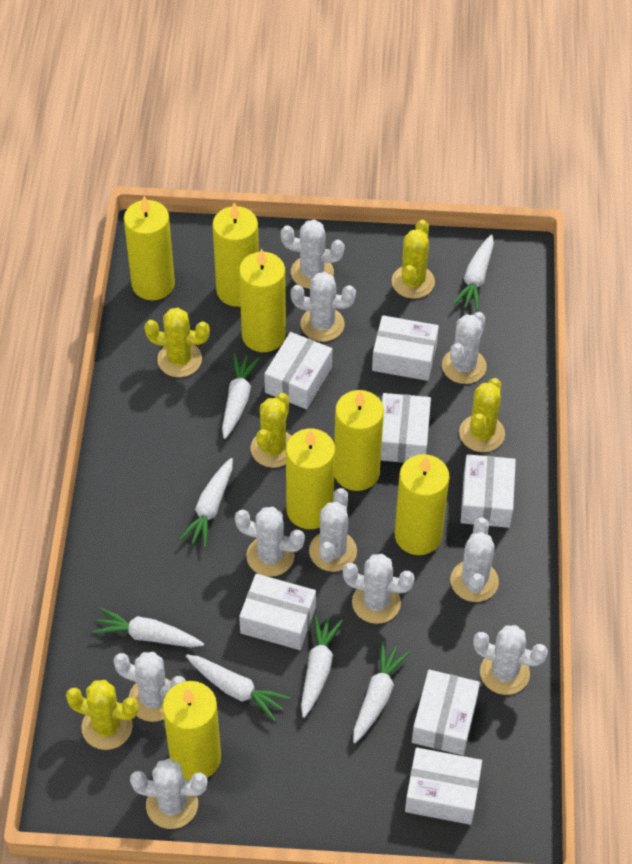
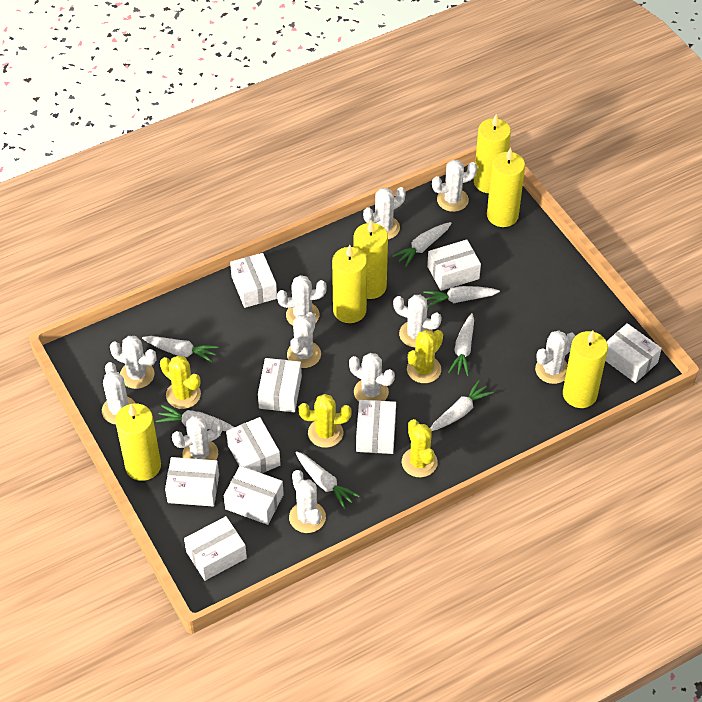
white box: [239,574,316,650] [264,332,332,409] [372,315,439,381] [381,393,431,463] [405,748,482,825] [412,670,480,755] [461,454,516,528] = 7 -> [165,457,219,507] [184,516,247,581] [224,466,284,525] [226,417,281,473] [230,253,277,308] [258,358,302,412] [356,400,396,454] [427,240,481,291] [605,323,662,383] = 9
white cactus: [113,652,186,722] [130,759,207,829] [235,507,305,577] [281,220,344,289] [291,272,356,342] [309,488,357,572] [343,554,415,624] [442,312,487,384] [450,517,499,602] [473,625,548,695] = 10 -> [102,362,136,424] [110,336,156,389] [172,415,223,460] [277,275,327,326] [287,312,321,368] [289,470,326,533] [349,353,395,402] [363,187,406,239] [393,295,442,347] [432,160,477,212] [535,330,576,384] = 11
yellow cactus: [66,680,139,750] [144,308,210,377] [250,393,291,468] [391,220,435,299] [459,378,505,452] = 5 -> [160,355,201,409] [299,394,352,448] [402,419,438,477] [407,330,443,383] = 4
yellow candle: [124,196,175,300] [163,681,221,780] [212,203,259,307] [239,249,286,352] [286,428,335,529] [334,390,384,491] [395,454,449,555] = 7 -> [115,403,161,481] [332,245,367,323] [354,220,388,299] [474,114,511,193] [487,148,525,227] [563,331,608,408] = 6

